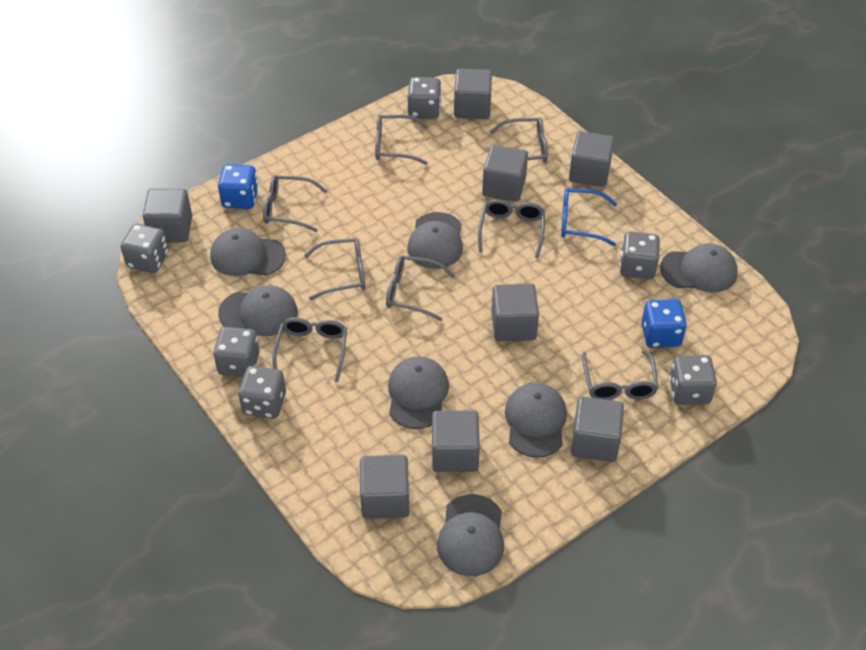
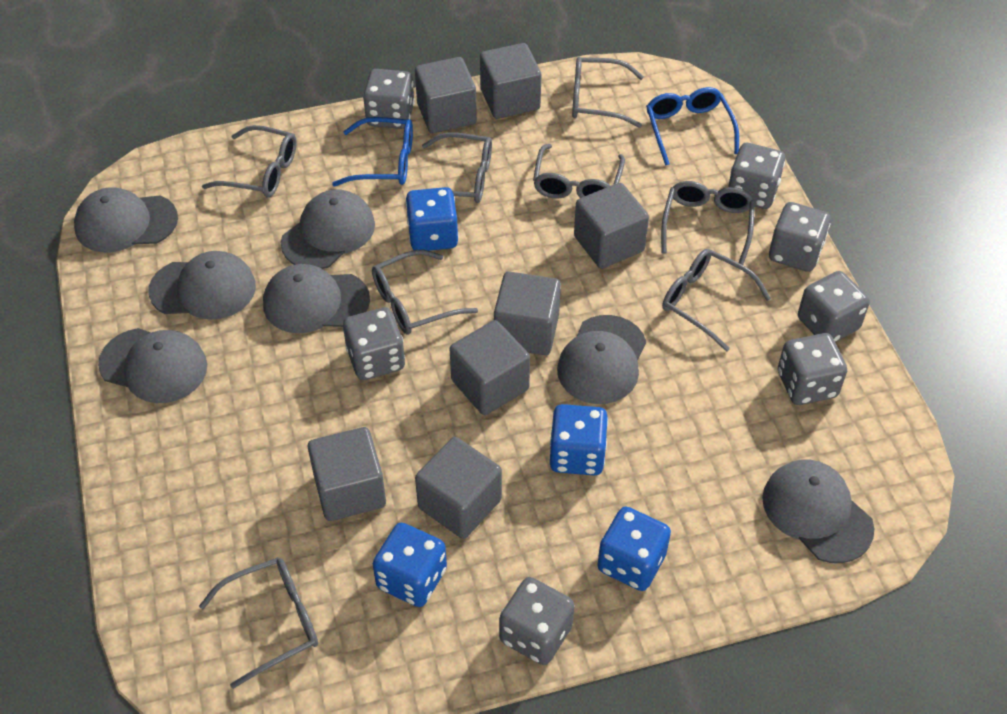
blue dice: [218,164,258,209] [641,299,687,348] = 2 -> [373,523,447,607] [405,187,459,251] [550,404,608,476] [597,506,671,591] = 4
blue glasses: [561,188,617,246] = 1 -> [332,117,413,186] [646,87,739,166] = 2
grey cube: [143,189,192,242] [360,455,409,519] [432,410,480,472] [454,69,492,119] [482,145,528,201] [491,283,539,342] [569,131,614,187] [571,397,624,462] = 8 -> [308,427,386,521] [415,57,477,133] [415,437,502,539] [450,320,530,415] [480,43,541,119] [494,271,561,355] [574,183,649,269] = 7
grey dice: [121,224,169,273] [213,327,260,377] [238,366,286,419] [408,77,441,119] [620,231,660,279] [669,355,717,405] = 6 -> [343,307,405,380] [363,69,415,129] [499,577,575,665] [728,143,785,209] [769,202,831,272] [778,333,847,405] [798,271,870,342] = 7

